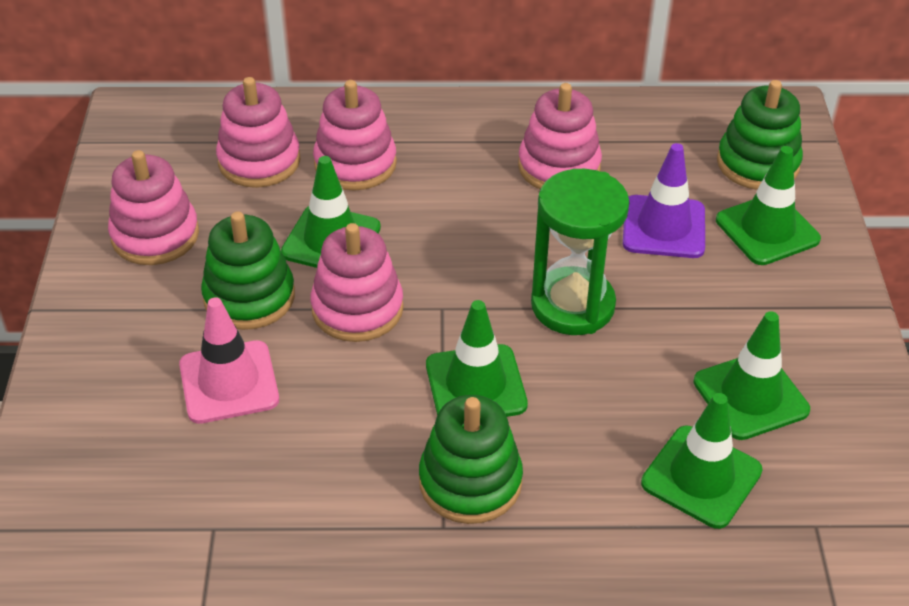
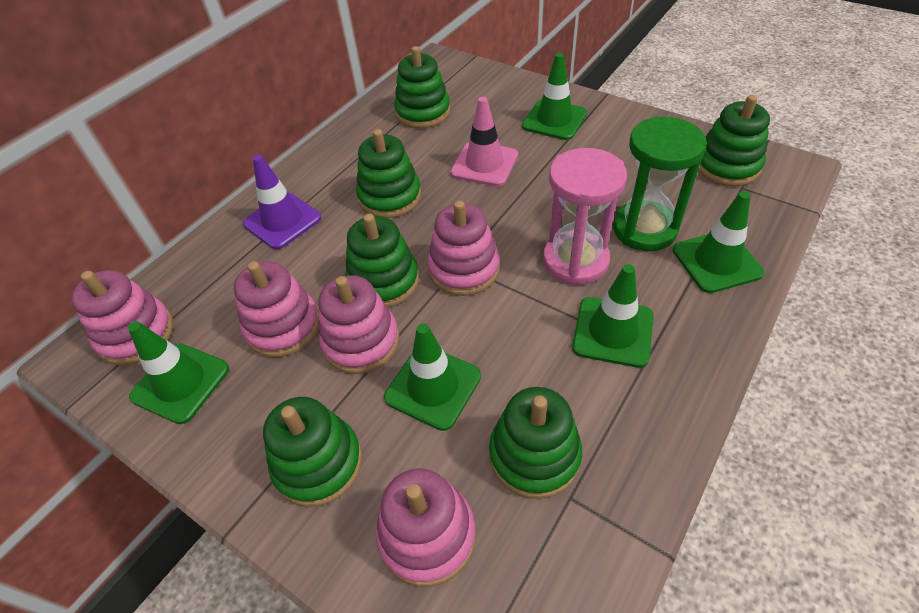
green stacking toy: [201,211,295,330] [419,395,523,524] [717,80,803,190] = 3 -> [263,397,362,507] [345,214,419,308] [356,129,421,218] [394,46,450,128] [489,387,582,499] [698,95,770,186] = 6
pink hourglass: none = 0 -> [543,148,627,285] = 1

